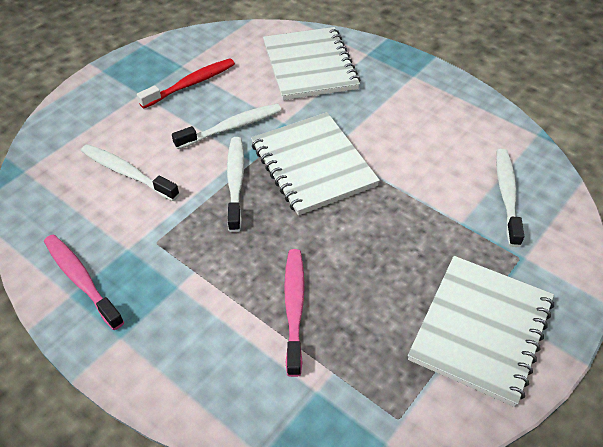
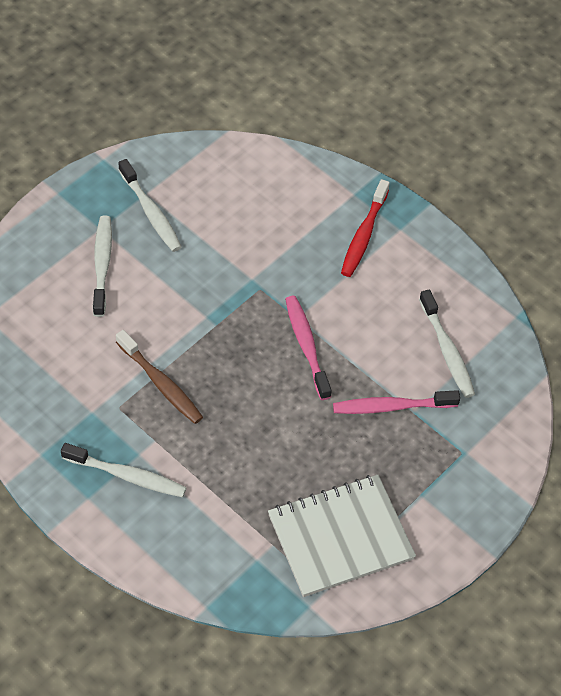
brown toothbrush: none = 0 -> [116,330,203,424] = 1
white notebook: [251,112,380,215] [263,27,360,100] [408,256,554,407] = 3 -> [268,475,416,597] = 1

